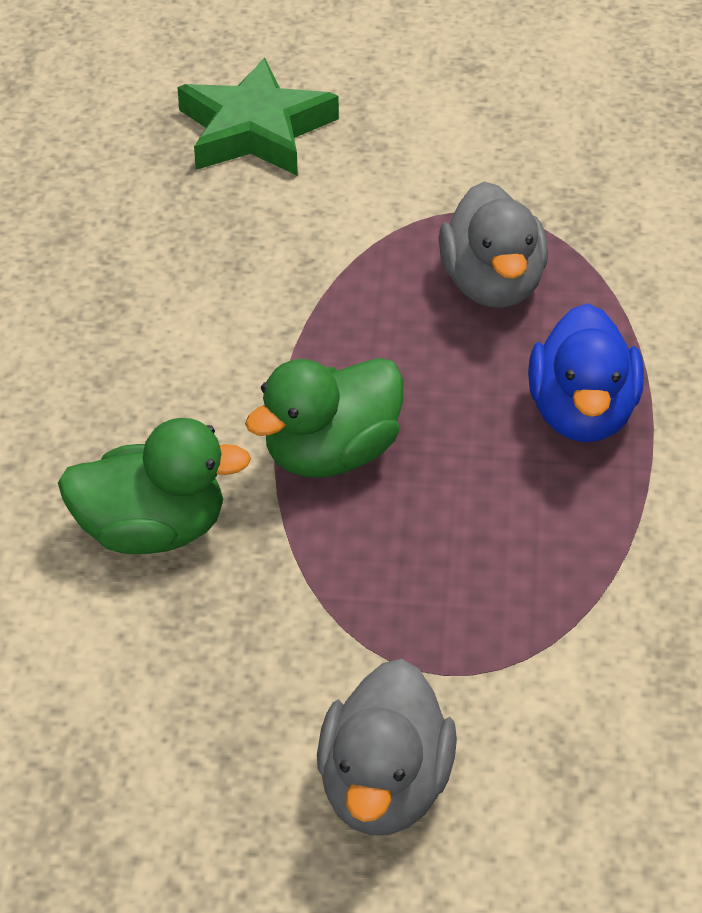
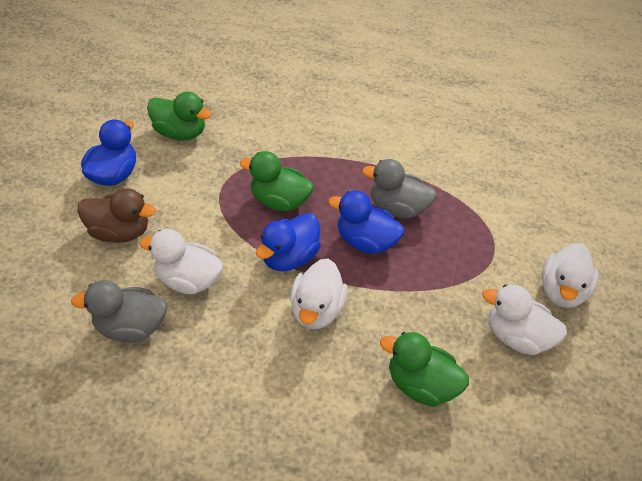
blue duck: [528,303,644,443] = 1 -> [81,119,136,186] [256,213,321,271] [328,191,404,254] = 3
brown duck: none = 0 -> [77,188,156,243] = 1
green duck: [58,418,251,554] [245,358,404,478] = 2 -> [147,92,212,140] [240,151,314,211] [380,332,469,407] = 3
green star: [177,58,339,176] = 1 -> none = 0
white duck: none = 0 -> [139,229,223,294] [290,259,348,329] [482,285,567,355] [542,243,599,308] = 4

